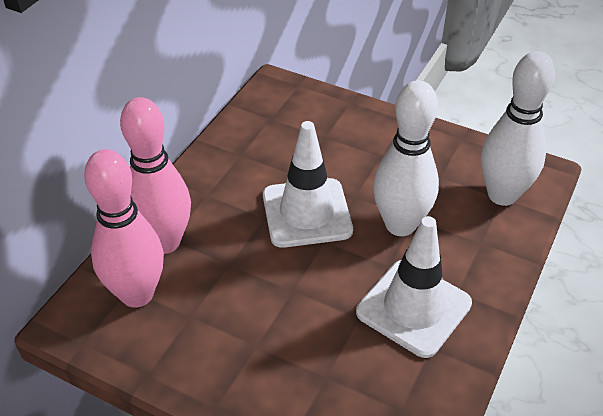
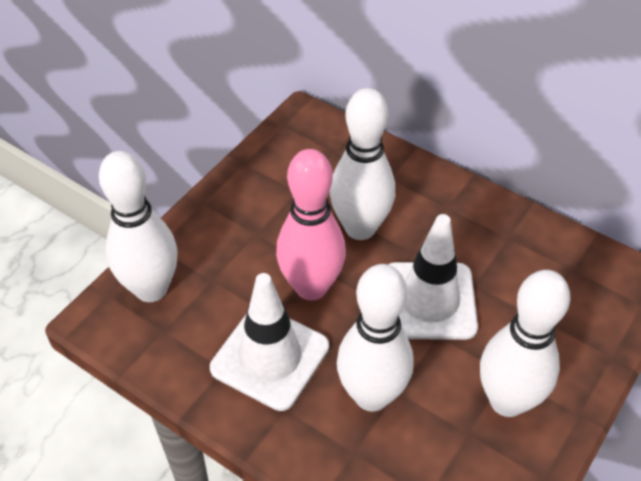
pink bowling pin: [84,149,164,308] [120,97,191,254] = 2 -> [276,149,346,300] = 1
white bowling pin: [373,80,439,236] [481,51,555,206] = 2 -> [99,151,178,302] [330,88,395,240] [337,264,413,412] [480,270,570,417] = 4

